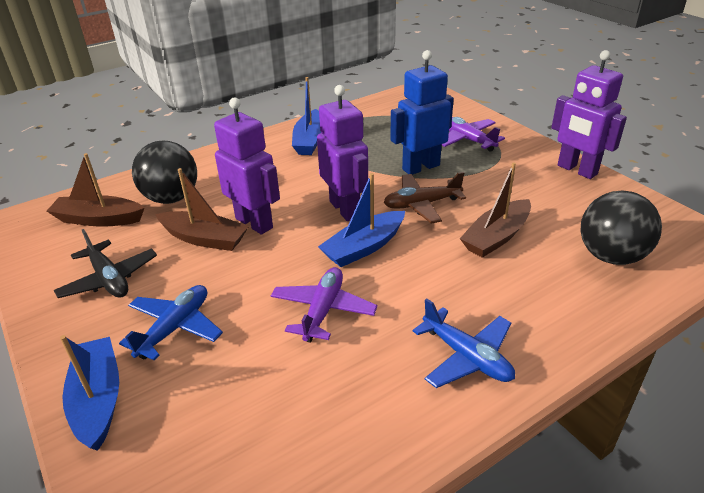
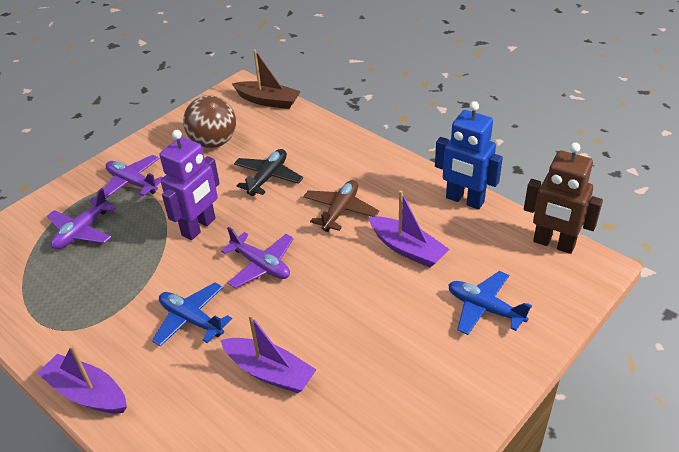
black ball: [132,141,197,204] [581,191,662,265] = 2 -> none = 0
blue boat: [60,335,119,451] [292,77,321,155] [318,173,405,267] = 3 -> none = 0
brown ball: none = 0 -> [183,95,236,148] = 1
brown boat: [47,153,145,227] [155,168,249,251] [460,162,531,258] = 3 -> [232,49,301,109] = 1
brown robot: none = 0 -> [524,142,603,254] = 1
purple boat: none = 0 -> [37,345,127,414] [221,314,317,393] [369,190,450,267] = 3
purple plane: [271,267,378,343] [442,117,505,151] = 2 -> [47,188,116,249] [103,155,163,199] [221,227,294,288] = 3
purple robot: [214,97,280,235] [317,85,368,221] [551,50,627,179] = 3 -> [159,130,220,240] = 1

